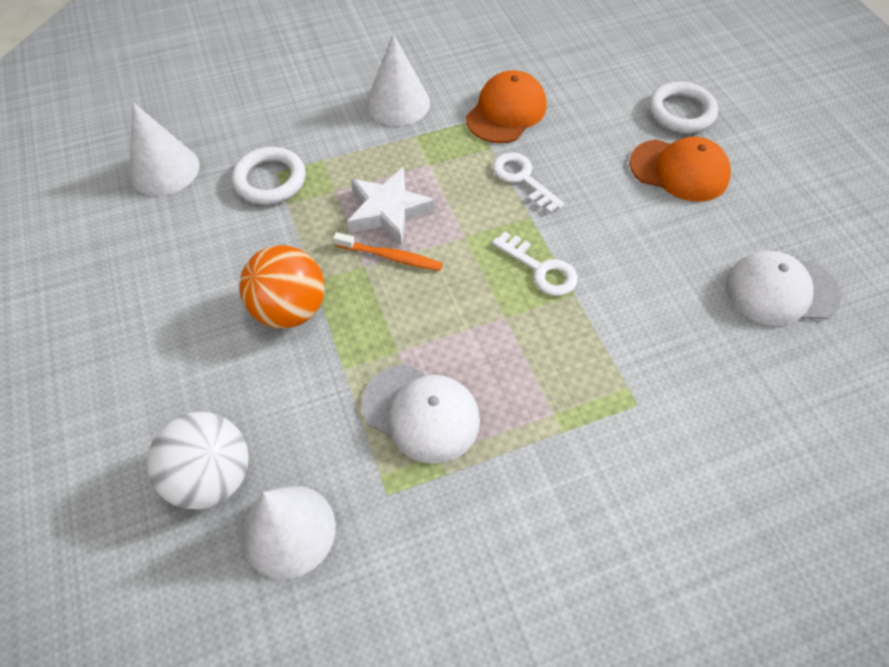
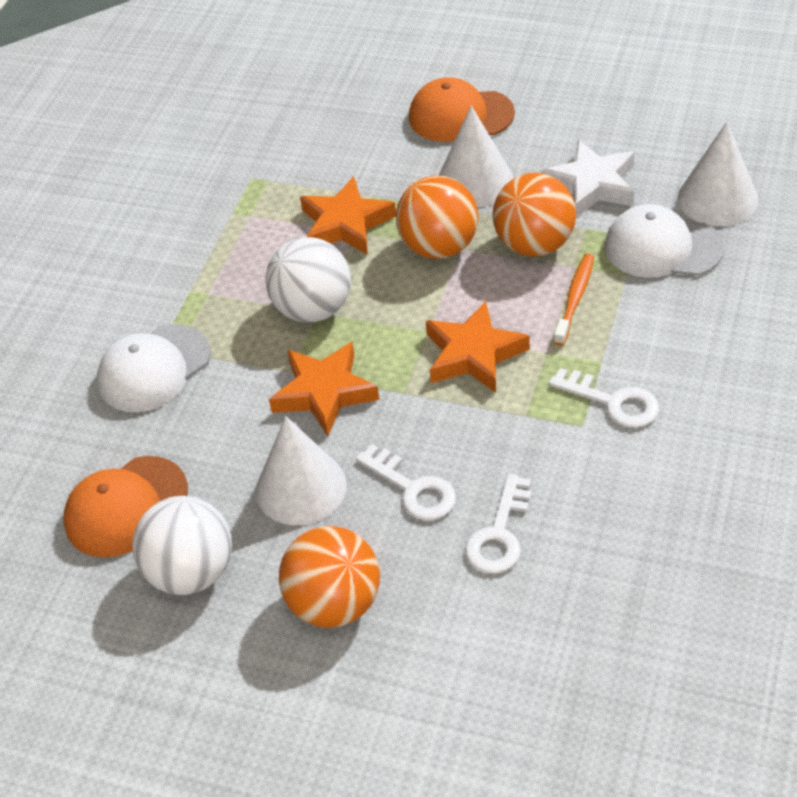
orange ball: [239,245,325,329] = 1 -> [279,526,380,628] [396,175,478,259] [492,173,576,256] = 3
orange star: none = 0 -> [269,342,379,436] [300,176,396,255] [426,301,530,393] = 3
white ball: [147,412,249,509] = 1 -> [132,496,232,595] [265,237,351,323] = 2
white key: [492,232,578,296] [493,152,565,213] = 2 -> [356,444,456,520] [465,474,531,574] [549,368,659,428] = 3
white ring: [232,147,306,205] [649,82,718,133] = 2 -> none = 0

